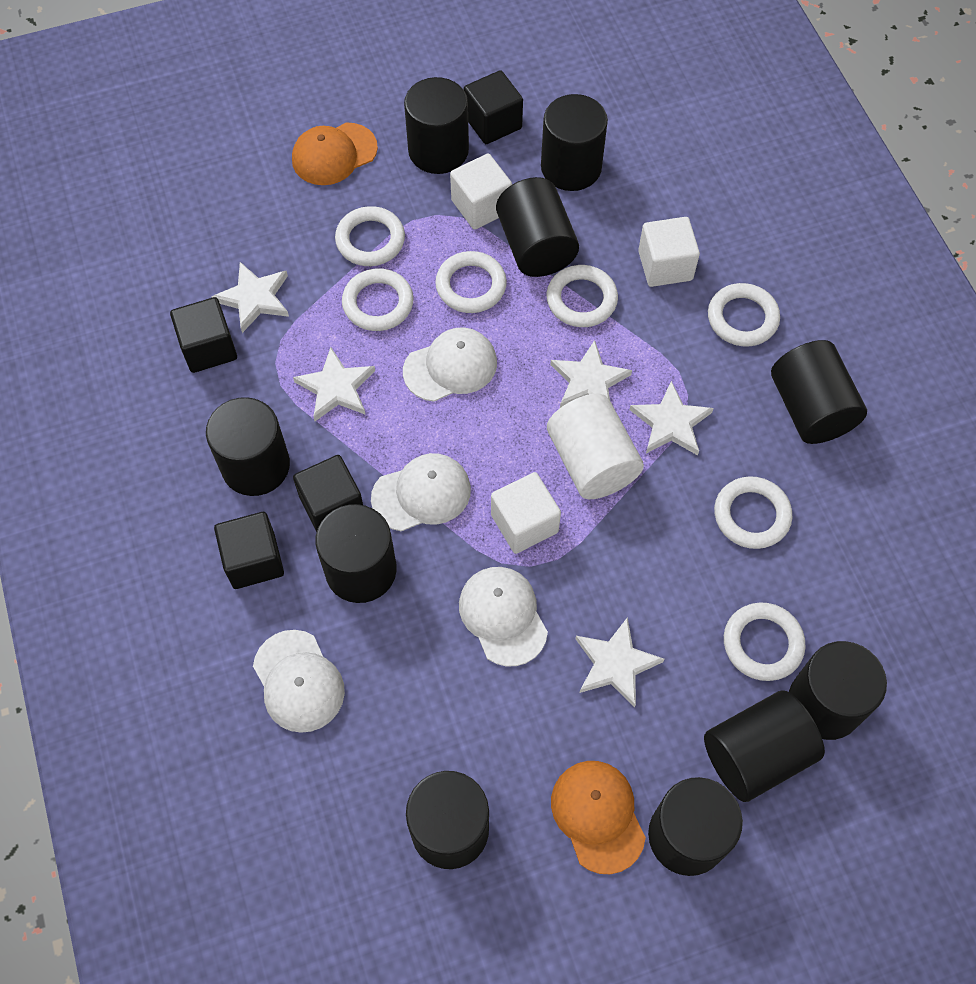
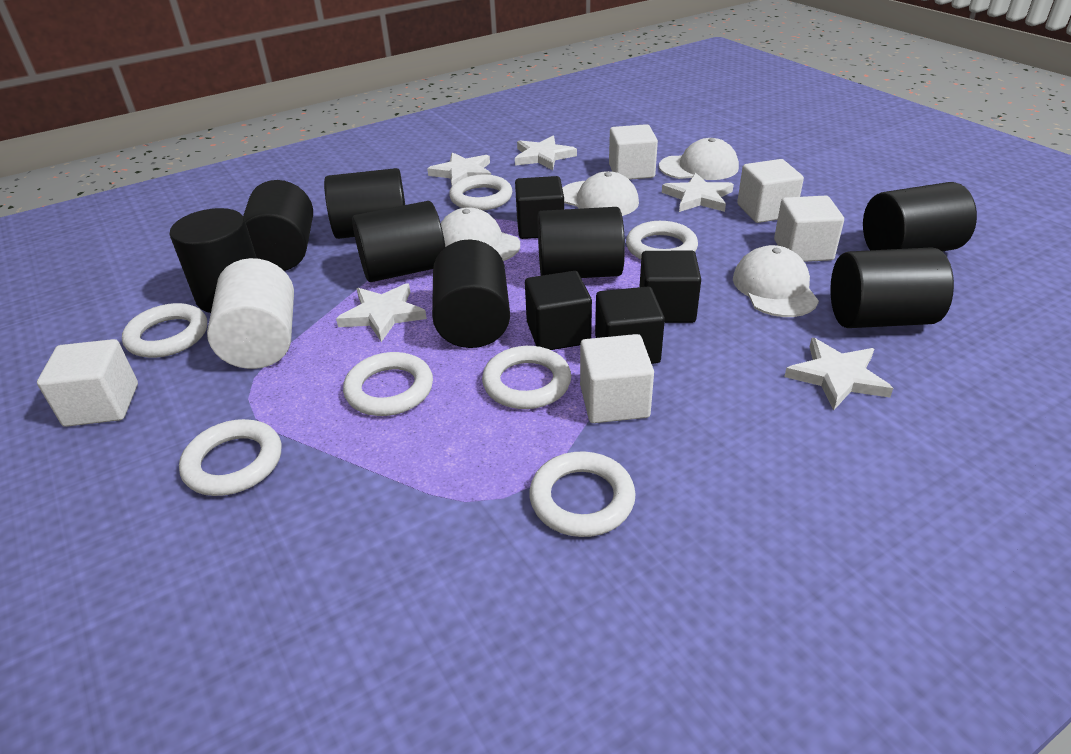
black cylinder: [206,397,290,496] [315,504,397,603] [404,77,469,174] [406,771,489,869] [496,177,579,277] [541,94,608,191] [648,777,743,876] [704,690,825,802] [771,340,867,444] [789,641,887,740] = 10 -> [170,208,257,313] [243,180,313,271] [324,168,405,239] [352,201,445,282] [432,239,510,348] [538,207,625,278] [830,247,954,328] [863,182,977,251] = 8
orange cap: [292,123,378,185] [551,761,646,874] = 2 -> none = 0
white cube: [450,154,512,229] [491,472,561,554] [638,217,700,287] = 3 -> [37,339,138,427] [580,334,654,423] [609,124,658,180] [737,159,804,223] [774,196,844,262] = 5

